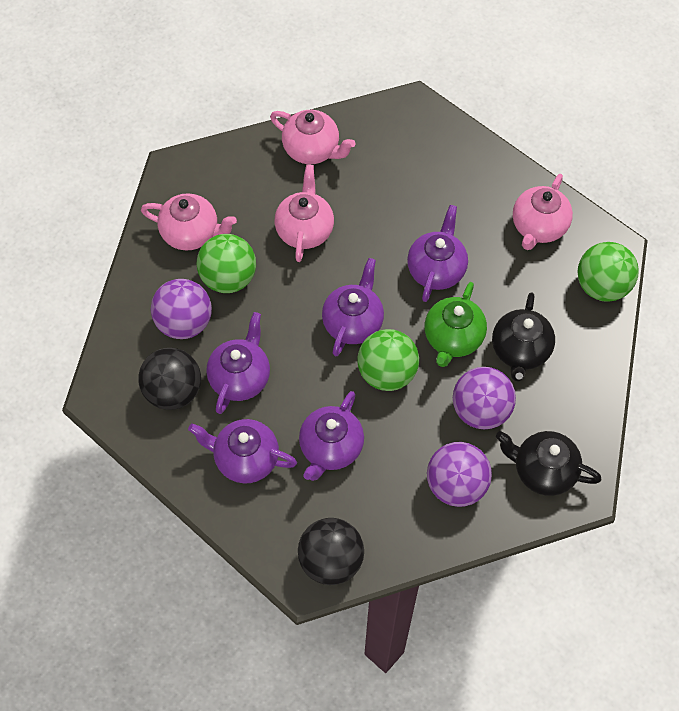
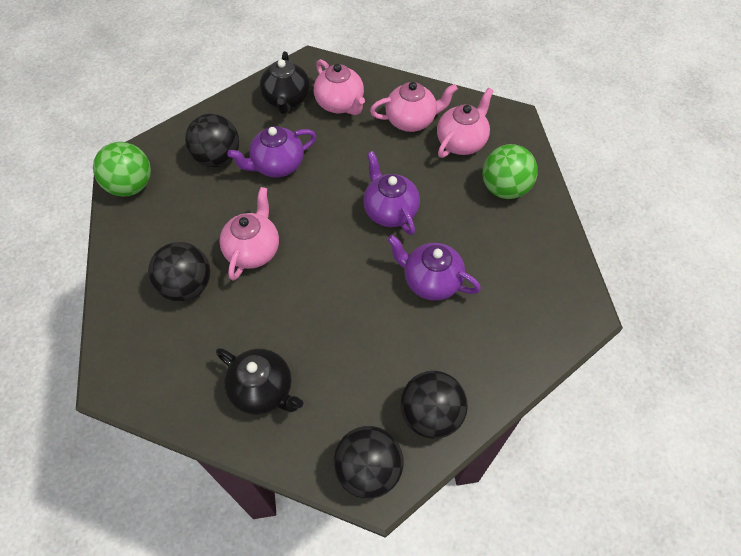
black ball: [138,348,201,410] [298,518,364,585] = 2 -> [148,242,210,302] [185,114,239,167] [334,426,404,499] [400,371,468,439] = 4
green ball: [197,234,256,293] [357,329,419,391] [577,242,639,302] = 3 -> [93,142,151,197] [482,144,538,199] = 2
green teapot: [425,282,487,367] = 1 -> none = 0
purple ball: [151,279,212,339] [427,442,492,507] [453,367,516,429] = 3 -> none = 0
purple teapot: [188,419,297,484] [206,312,270,414] [299,391,364,481] [322,258,384,356] [407,205,468,302] = 5 -> [227,126,316,177] [363,151,420,235] [387,235,481,301] = 3

